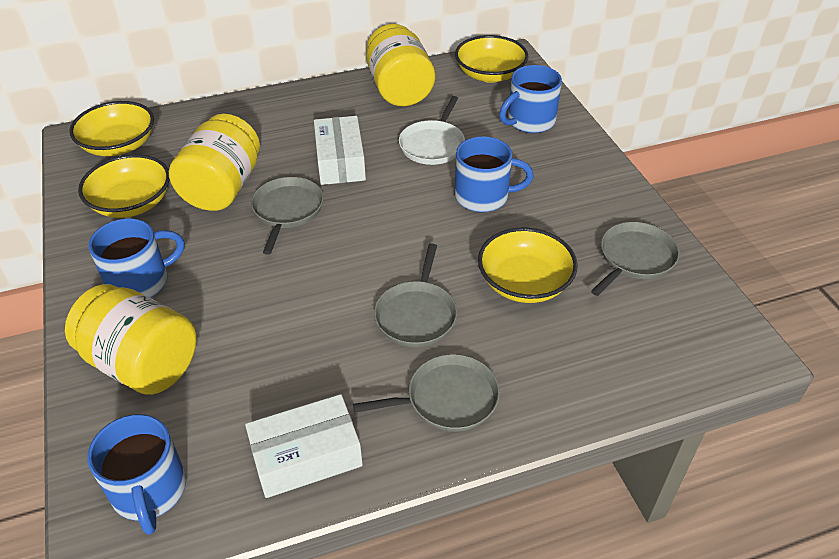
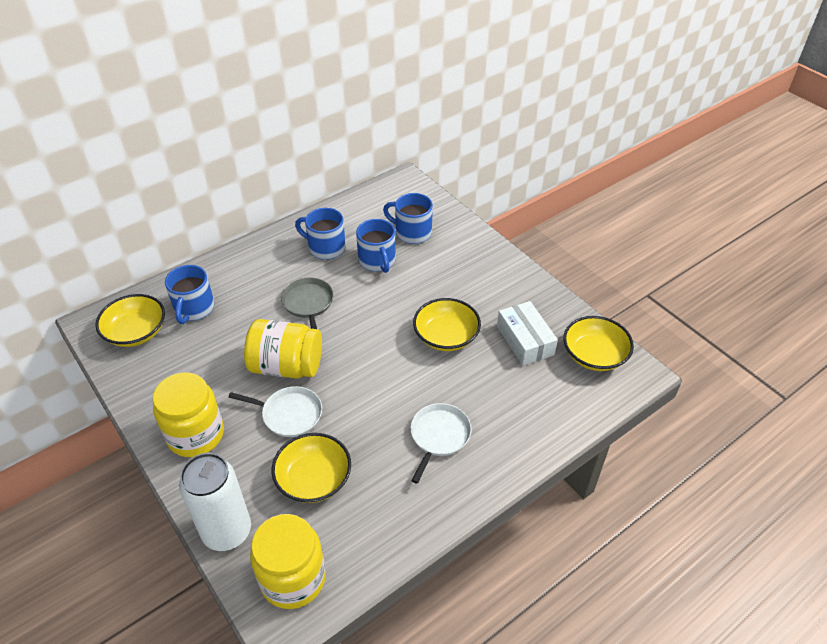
grey pan: [251,177,324,255] [353,354,500,432] [374,243,457,347] [591,222,680,296] = 4 -> [281,278,334,329] = 1
white box: [245,394,363,498] [314,116,366,185] = 2 -> [497,301,558,366] = 1
white can: none = 0 -> [179,453,251,551] = 1
white pan: [399,96,465,165] = 1 -> [228,386,322,437] [410,403,472,484] = 2

